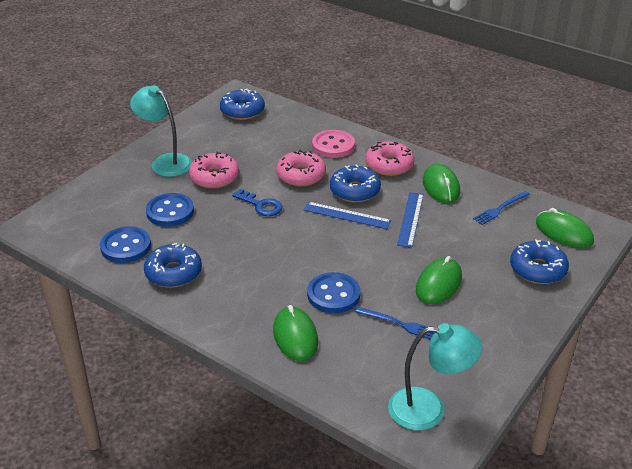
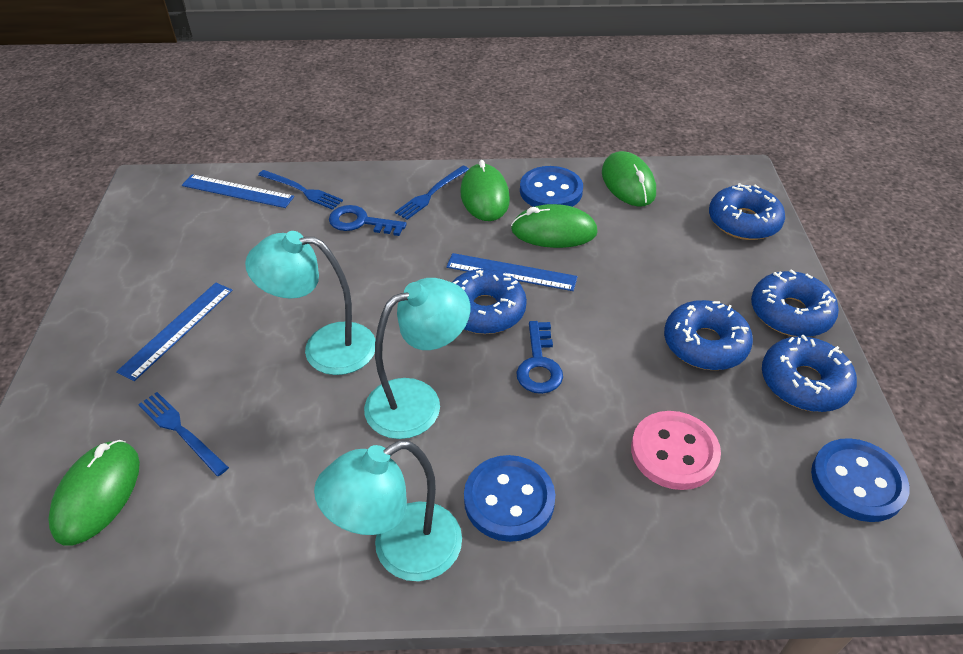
blue donut: [144,243,202,288] [220,88,265,120] [330,164,381,202] [510,239,569,284] = 4 -> [452,268,527,334] [664,300,753,370] [709,183,785,240] [751,269,839,337] [762,335,857,412] = 5
blue fork: [355,307,435,340] [473,191,530,225] = 2 -> [138,392,229,476] [258,170,343,210] [395,165,469,220] = 3
blue key: [232,189,282,216] = 1 -> [329,205,407,236] [516,321,563,394] = 2
blue ruler: [304,202,391,229] [397,192,424,248] = 2 -> [116,283,233,381] [182,174,294,208] [446,253,578,291] = 3
pink donut: [189,152,239,189] [276,150,326,186] [365,141,415,176] = 3 -> none = 0
turquoise lamp: [130,85,192,177] [388,323,482,430] = 2 -> [245,231,376,375] [314,440,462,581] [364,278,470,439] = 3

